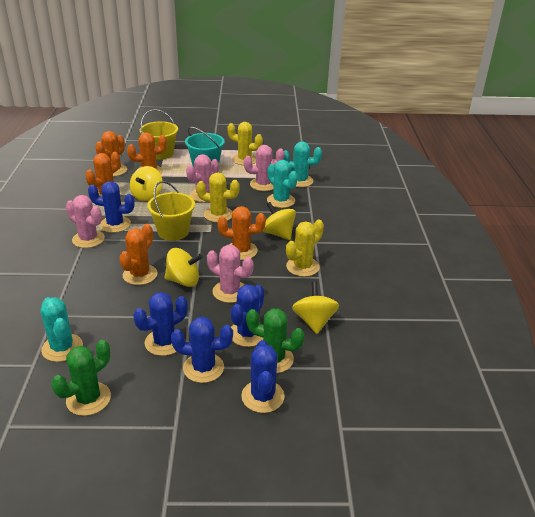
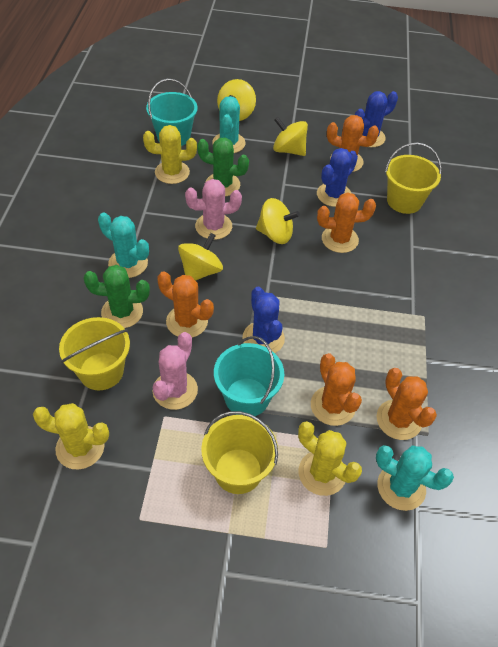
blue cactus: [88,181,135,233] [133,292,188,356] [171,316,233,383] [231,284,264,347] [241,340,284,413] = 5 -> [242,287,285,353] [317,148,358,207] [355,91,398,147] = 3
pink cactus: [66,195,105,248] [186,154,219,202] [207,245,254,303] [244,145,285,191] = 4 -> [152,332,198,410] [185,179,242,240] = 2
turquoise bucket: [185,127,225,167] = 1 -> [146,79,198,146] [214,336,284,416] = 2
yellow bucket: [140,109,178,159] [147,181,195,241] = 2 -> [59,317,130,390] [201,411,278,494] [385,142,442,214] = 3

